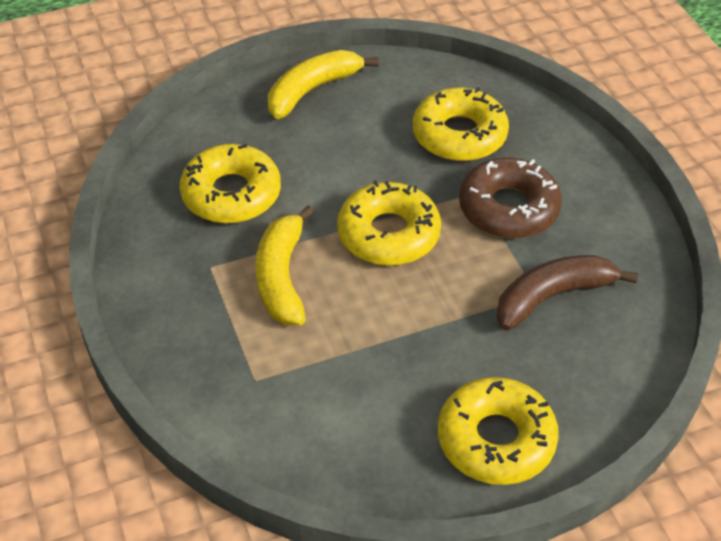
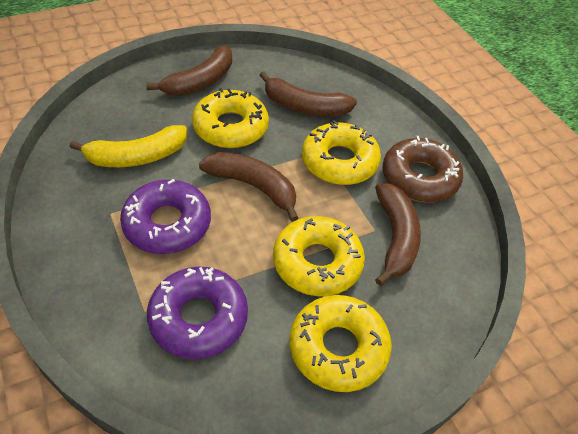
brown banana: [496,255,638,330] = 1 -> [146,46,232,96] [199,152,298,222] [260,71,357,117] [375,183,421,286] = 4
purple donut: none = 0 -> [120,179,211,254] [147,267,248,359] = 2
yellow banana: [255,205,314,325] [268,50,378,119] = 2 -> [69,125,187,167] = 1

